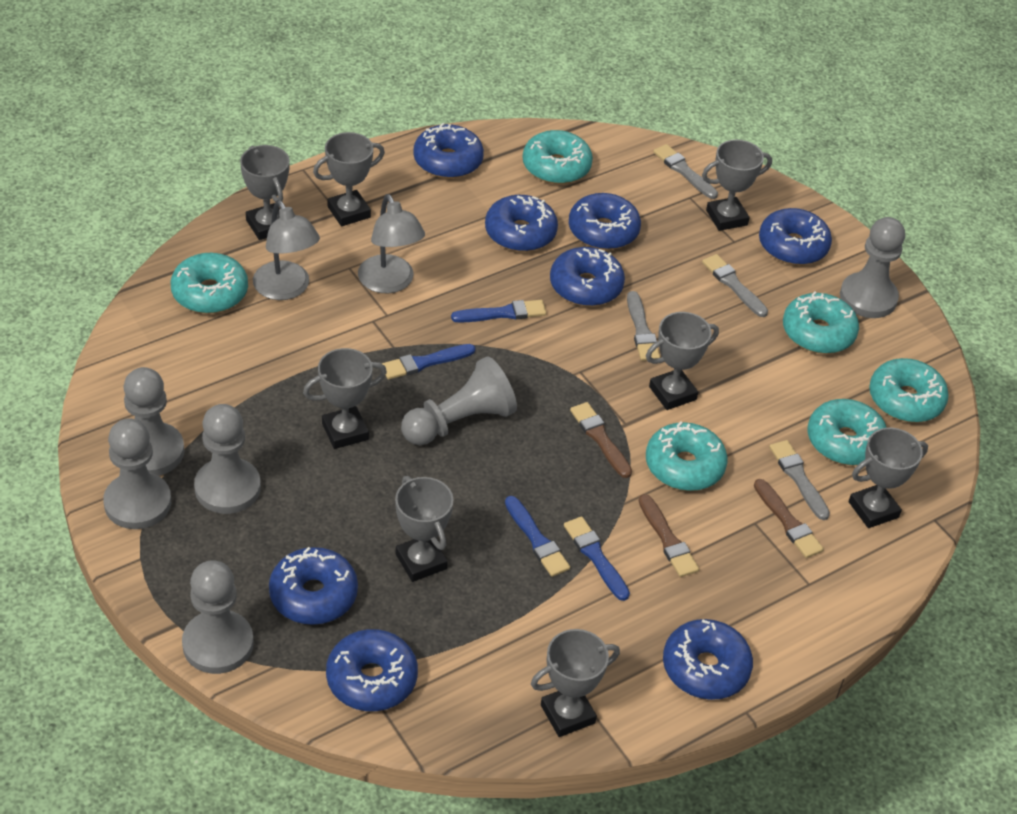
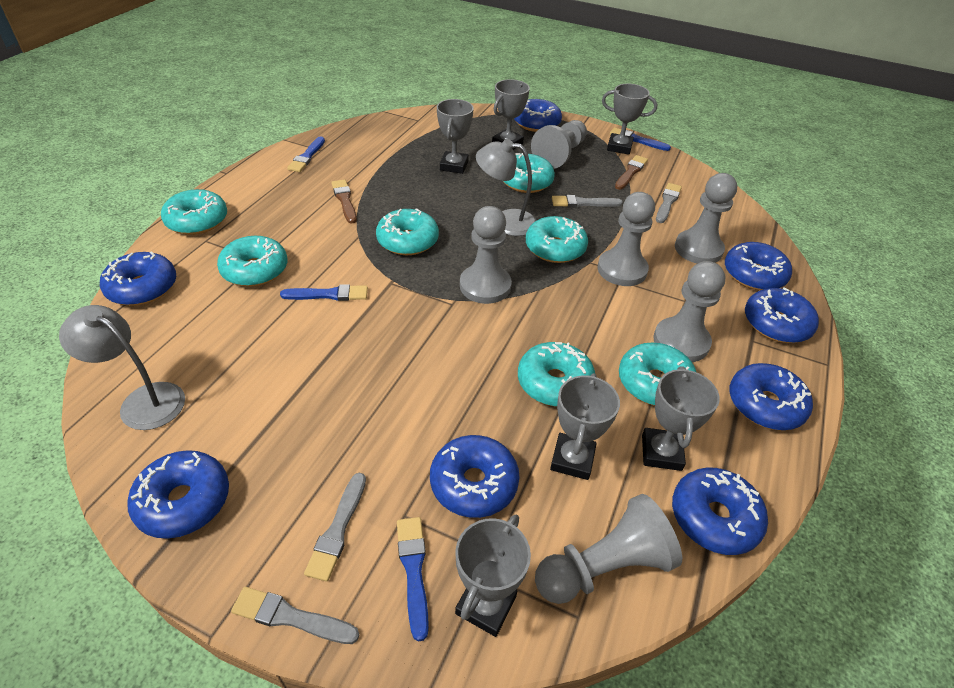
brown brush: [570,402,632,478] [639,494,699,577] [754,479,824,558] = 3 -> [331,179,357,224] [615,155,648,190] = 2
grey trophy: [240,145,290,240] [303,348,387,449] [313,132,385,226] [395,476,454,582] [531,629,620,737] [646,312,719,410] [702,140,772,231] [849,428,928,528] = 8 -> [437,99,474,174] [455,515,531,637] [492,79,530,150] [550,373,620,480] [602,84,657,155] [642,366,720,471] = 6
turquoise donut: [170,253,248,314] [523,130,593,184] [646,422,727,491] [783,292,859,354] [807,399,887,465] [869,358,949,423] = 6 -> [161,189,227,235] [217,236,287,287] [376,208,439,255] [503,153,555,193] [518,342,595,407] [526,216,588,263] [619,343,696,406] = 7

